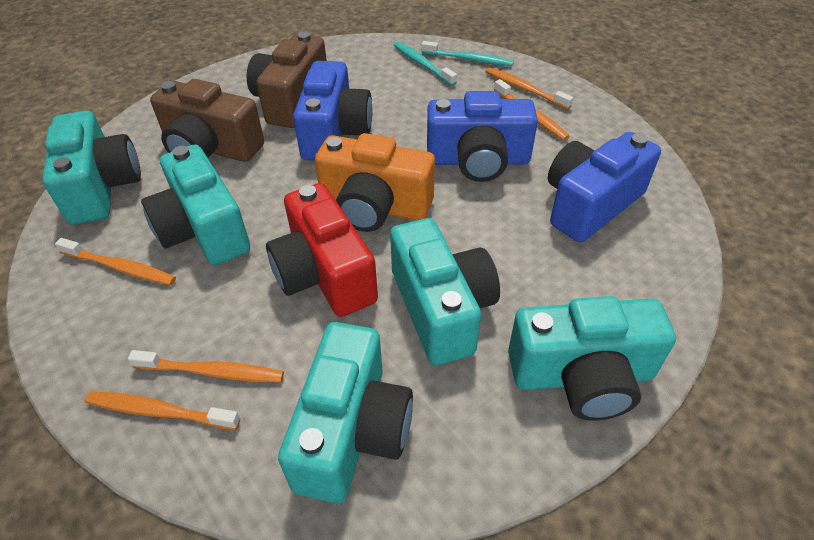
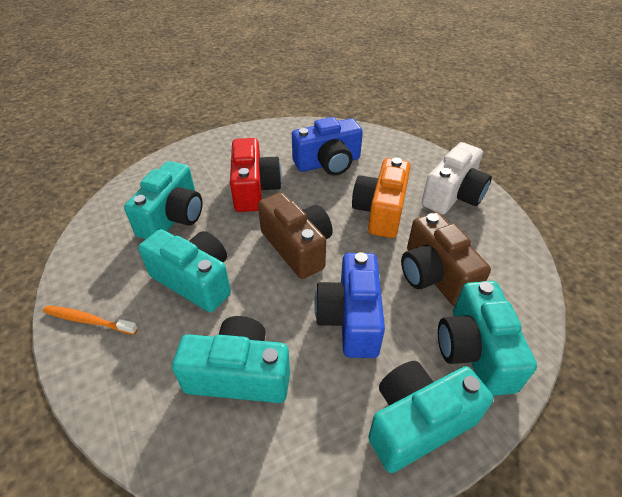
blue camera: [293,61,373,161] [427,91,538,182] [548,132,661,242] = 3 -> [292,117,363,175] [314,252,385,358] = 2
orange toothbrush: [55,238,176,285] [85,391,240,430] [128,350,284,382] [485,67,573,110] [494,79,570,140] = 5 -> [43,305,138,335] = 1
turquoise toothbrush: [394,42,457,86] [421,41,514,66] = 2 -> none = 0
white camera: none = 0 -> [422,142,492,215] = 1

